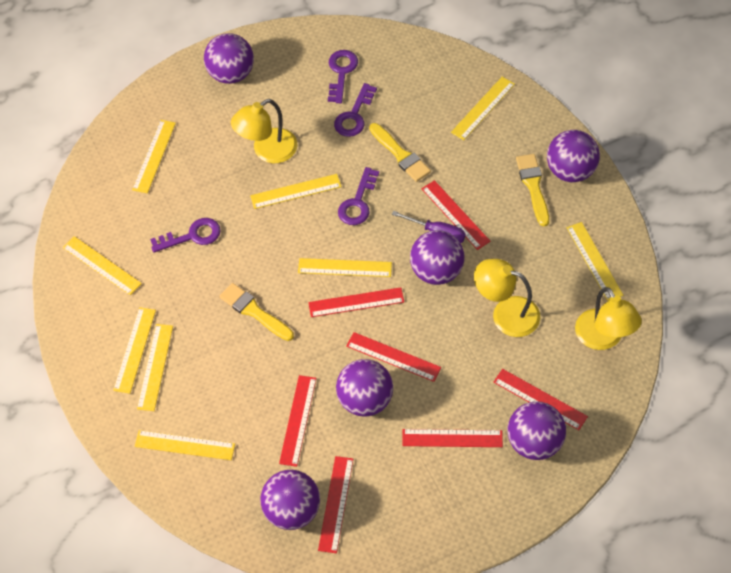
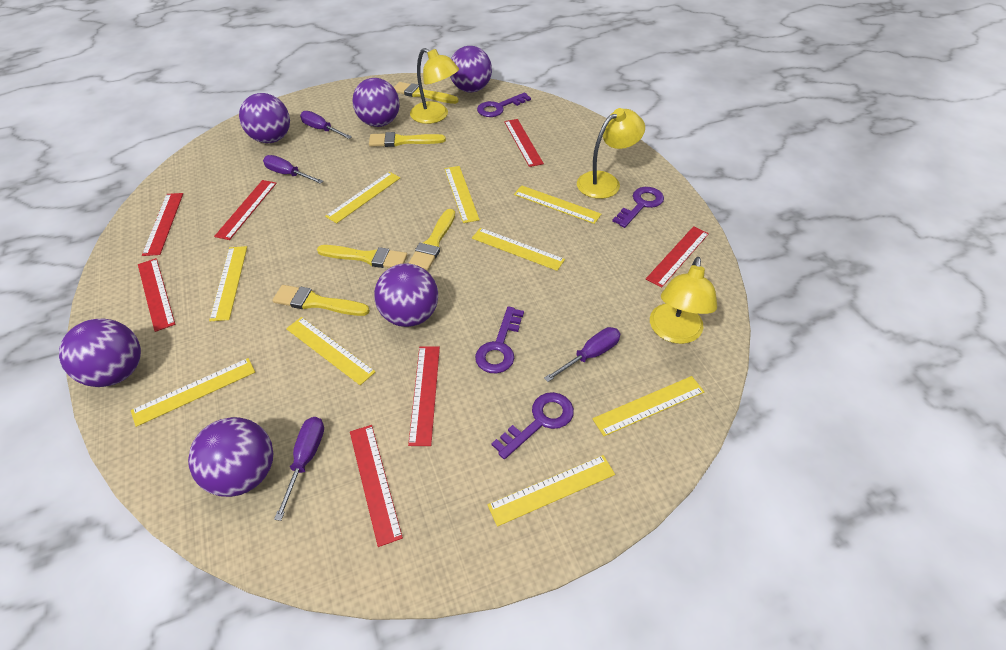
purple screwdriver: [392,211,466,243] = 1 -> [263,155,323,184] [274,417,324,521] [300,111,352,139] [544,327,620,382] = 4
yellow brush: [219,283,294,341] [369,123,431,182] [516,154,549,227] = 3 -> [272,285,370,316] [317,245,407,268] [369,132,446,147] [394,82,459,104] [408,209,455,270] = 5

